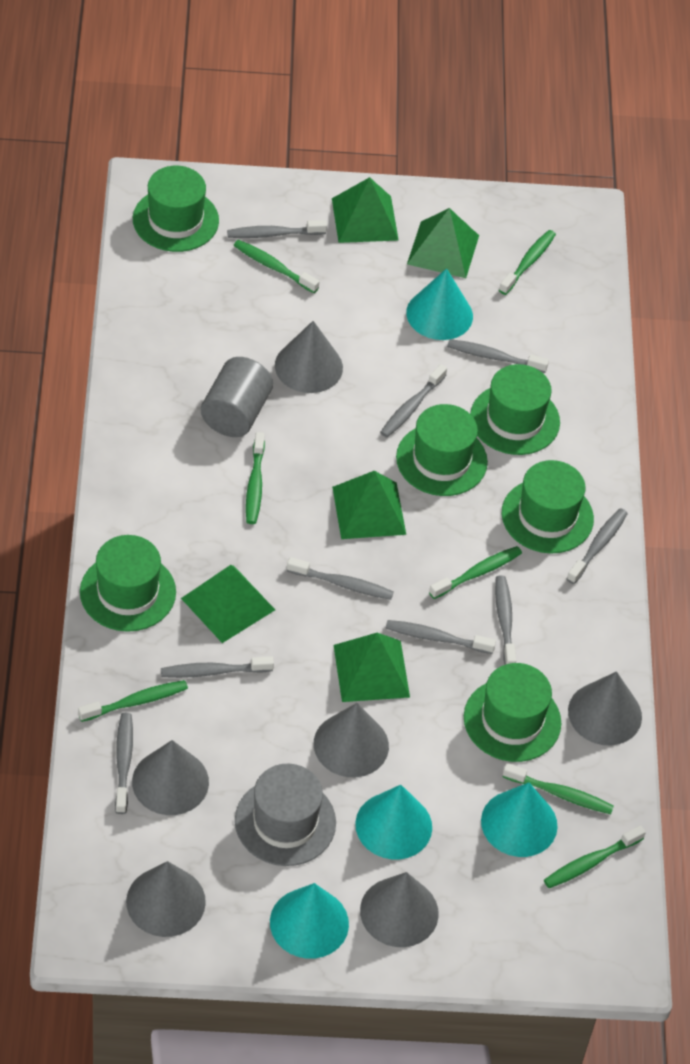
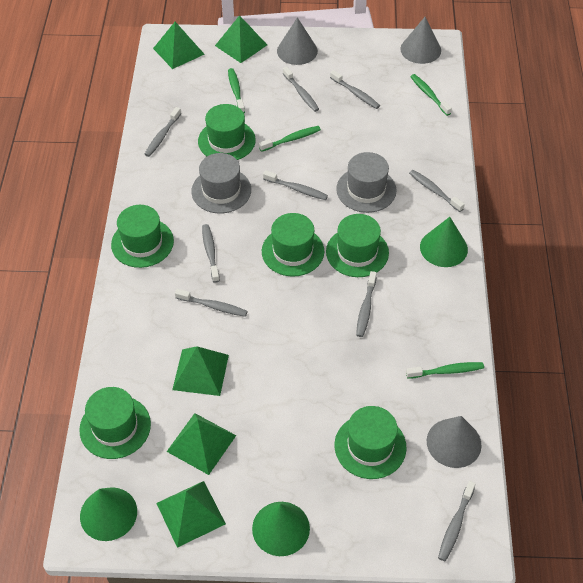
green cone: none = 0 -> [80,487,137,541] [252,502,310,556] [420,217,468,267] = 3
green toothbrush: [78,680,188,722] [233,240,320,293] [246,432,265,524] [429,546,522,599] [499,230,556,295] [503,763,614,814] [544,825,646,888] = 7 -> [228,68,245,113] [259,126,321,152] [406,362,484,379] [410,74,452,116] = 4
grey cone: [126,861,206,937] [132,740,209,815] [275,321,343,393] [314,703,389,777] [360,872,439,947] [568,671,642,745] = 6 -> [277,18,318,65] [400,17,441,64] [427,416,482,468] = 3
grey cylinder: [201,357,273,437] = 1 -> none = 0
grey hat: [235,763,336,866] = 1 -> [191,153,251,213] [336,152,397,213] = 2
turquoise cone: [270,883,349,959] [355,785,432,859] [406,268,473,340] [481,783,558,857] = 4 -> none = 0

